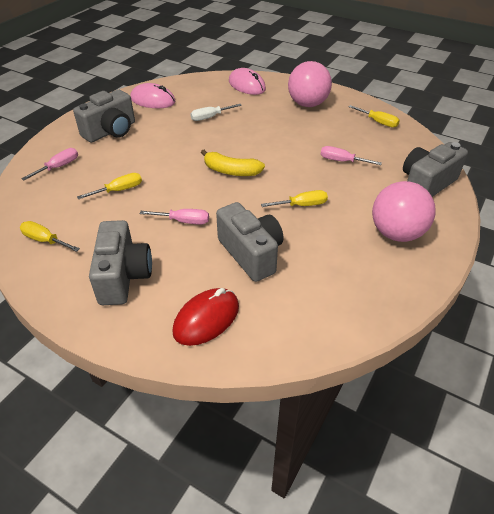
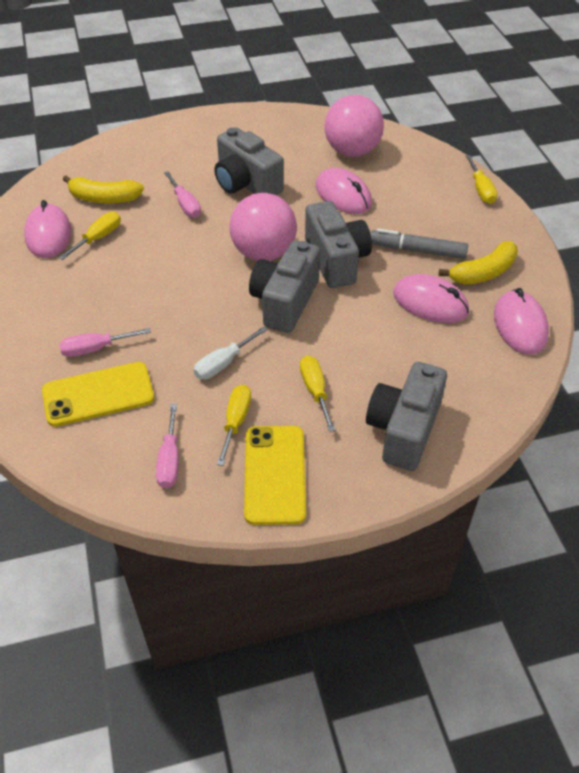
grey marker: none = 0 -> [370,228,468,259] = 1
pink mouse: [130,83,176,108] [229,68,266,95] = 2 -> [24,200,71,258] [316,168,372,214] [393,274,469,323] [494,288,549,355] = 4
red mouse: [172,288,239,346] = 1 -> none = 0
yellow banana: [201,150,265,176] = 1 -> [63,175,144,203] [439,241,518,285] = 2
yellow phone: none = 0 -> [42,362,154,427] [244,426,306,525] = 2

